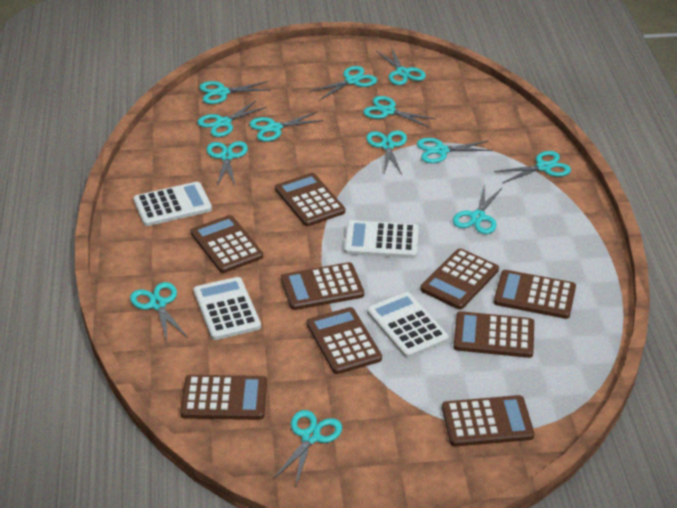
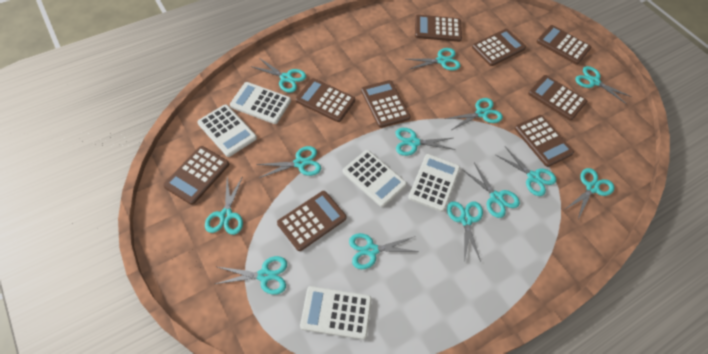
white calculator: [133,182,212,226] [194,277,261,340] [344,220,419,258] [367,292,449,358] = 4 -> [197,104,257,157] [230,82,291,124] [300,286,372,340] [343,150,407,207] [408,154,460,212] = 5

